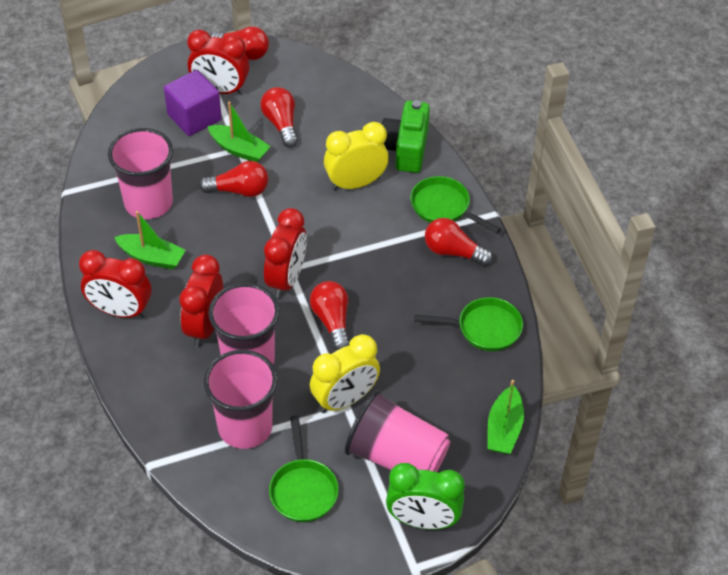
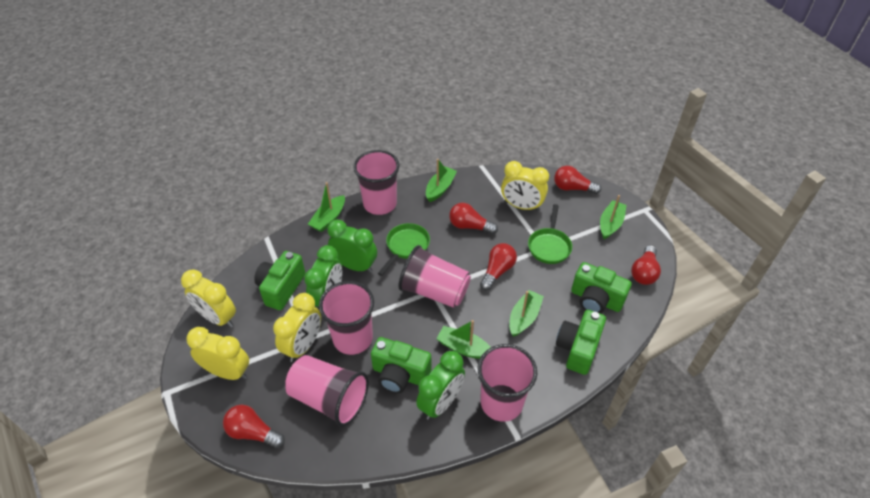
green boat: [114,211,186,270] [208,101,271,162] [487,380,524,454] = 3 -> [308,182,345,232] [426,159,457,202] [436,320,491,359] [509,290,544,337] [600,195,627,239] = 5
green camera: [382,100,430,173] = 1 -> [254,251,306,310] [371,337,431,393] [556,310,606,375] [571,262,632,314] = 4
green clock: [386,463,465,529] = 1 -> [304,245,342,307] [327,219,377,273] [416,351,465,420] = 3
green pan: [269,416,339,522] [410,176,501,233] [414,297,523,351] = 3 -> [378,223,430,276] [528,204,572,264] = 2
pink cup: [108,128,173,219] [204,350,278,449] [208,283,280,364] [344,390,450,472] = 4 -> [285,355,369,427] [319,281,374,355] [353,150,400,215] [398,245,471,308] [478,344,537,422] = 5
purple cube: [164,70,222,136] = 1 -> none = 0
red clock: [79,250,151,318] [180,254,223,347] [187,29,249,95] [264,208,307,298] = 4 -> none = 0
yellow clock: [310,334,380,413] [324,122,389,191] = 2 -> [181,269,236,328] [186,327,249,380] [273,293,321,362] [501,161,549,211] = 4

